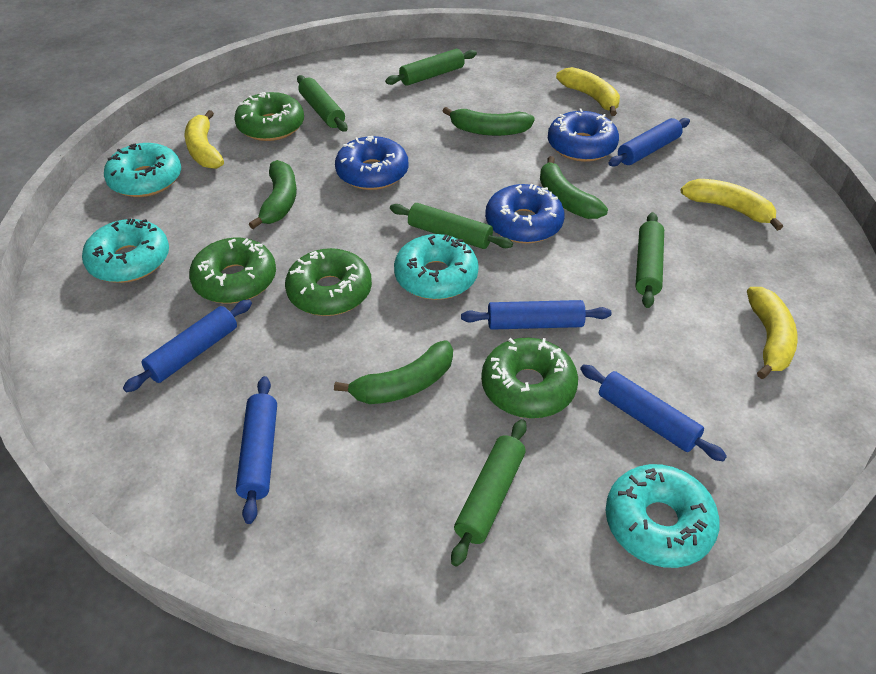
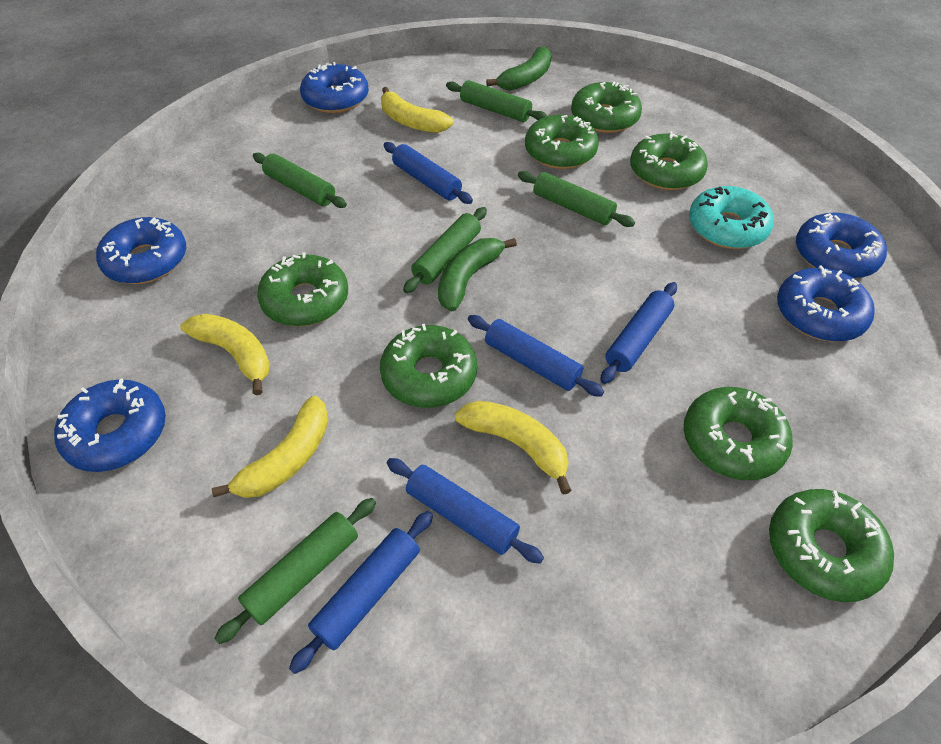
blue donut: [335,136,408,190] [485,184,565,244] [548,108,619,162] = 3 -> [54,378,166,472] [96,217,186,284] [300,62,369,113] [777,265,875,342] [796,212,887,279] = 5
green banana: [249,160,297,229] [334,341,453,404] [443,107,535,136] [540,156,608,219] = 4 -> [438,238,517,311] [486,46,552,91] = 2
green donut: [189,238,276,303] [234,92,304,141] [285,248,372,316] [481,338,578,418] = 4 -> [257,252,348,327] [380,324,477,408] [525,115,599,169] [571,82,642,133] [630,131,708,190] [684,387,793,480] [769,489,894,602] = 7
turquoise donut: [82,218,169,283] [104,143,181,197] [394,234,479,300] [606,464,720,568] = 4 -> [689,186,774,249] = 1

